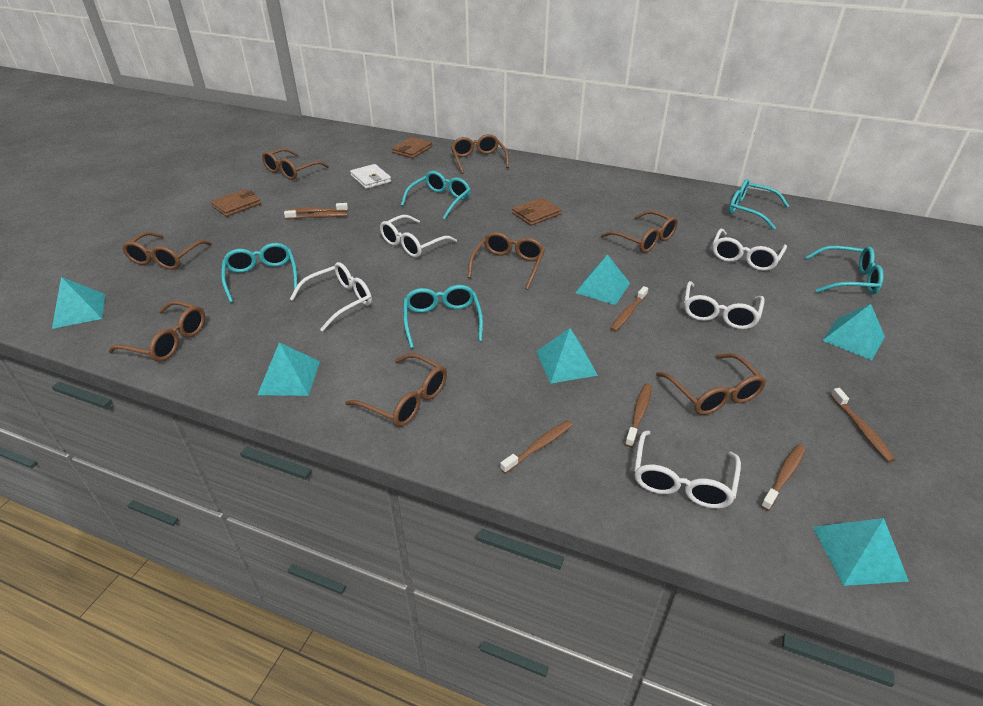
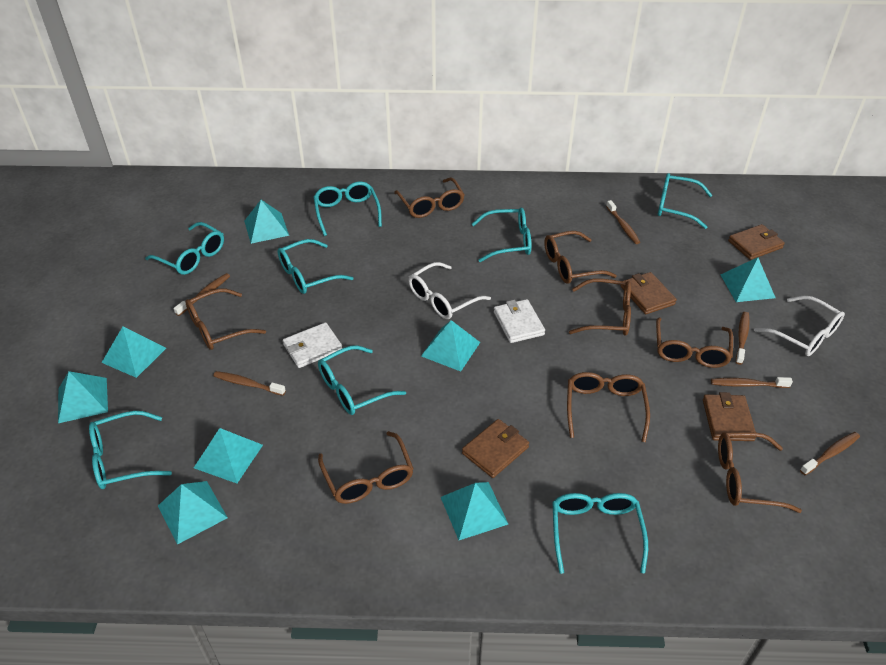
brown toothbrush: [284,210,347,219] [287,203,348,214] [500,420,573,474] [610,286,648,332] [625,383,652,448] [761,444,806,511] [831,388,895,462] = 7 -> [173,273,230,316] [213,371,286,396] [606,200,640,244] [711,377,793,388] [736,312,750,365] [800,432,860,475] = 6
brown wallet: [211,189,261,217] [392,137,432,158] [512,197,561,226] = 3 -> [462,419,529,478] [621,272,677,314] [703,392,756,441] [728,224,785,260] = 4
turquoise glasses: [221,243,298,303] [401,171,471,219] [403,285,483,348] [729,179,789,230] [806,246,884,294] = 5 -> [89,411,172,489] [145,222,224,275] [277,239,353,294] [314,181,382,236] [318,345,406,415] [472,207,531,262] [552,493,648,574] [658,173,712,229] = 8
turquoise pyramid: [52,277,105,329] [257,342,320,396] [536,328,598,384] [575,255,630,305] [813,518,909,586] [822,304,885,360] = 6 -> [58,371,108,423] [102,327,166,378] [158,481,228,545] [194,428,263,483] [244,200,289,244] [421,320,480,371] [441,482,508,540] [720,257,776,302] = 8
white glasses: [290,262,372,332] [380,215,457,258] [634,430,741,509] [684,281,765,329] [712,229,787,271] = 5 -> [408,262,491,319] [754,295,845,356] = 2
white wallet: [350,164,391,189] = 1 -> [283,322,342,368] [494,299,545,343] = 2

